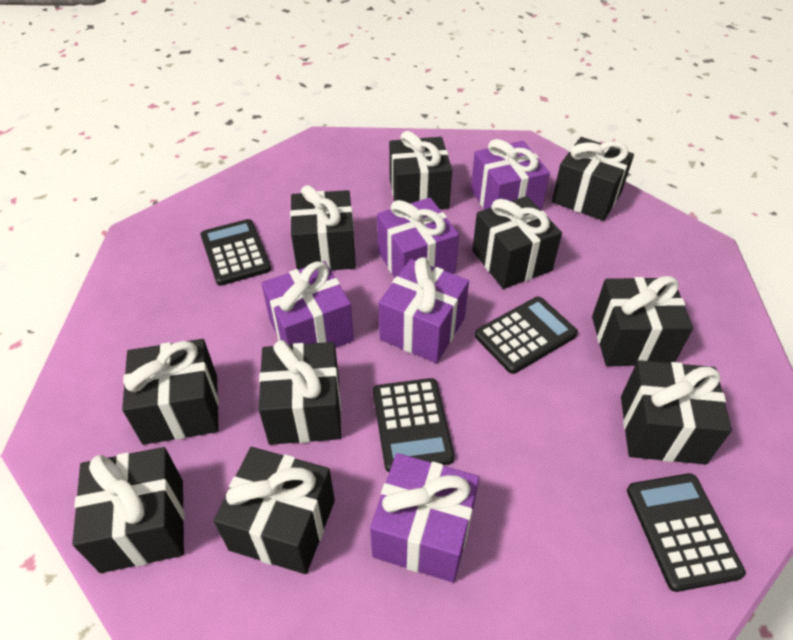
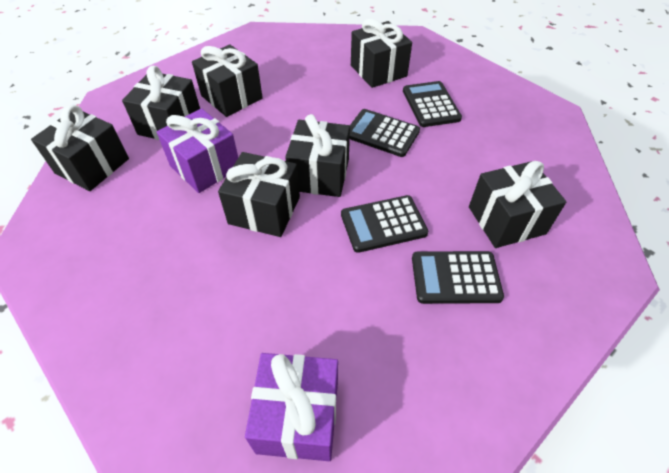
black gift: [72,447,185,573] [122,339,219,445] [214,447,335,574] [259,340,341,445] [290,185,356,270] [389,131,452,209] [472,196,562,289] [552,137,634,221] [592,276,693,366] [621,360,732,465] = 10 -> [31,105,129,191] [122,66,200,140] [192,44,263,117] [218,152,300,237] [285,114,350,197] [351,19,412,88] [469,161,566,248] = 7
purple gift: [261,261,354,348] [370,453,479,583] [377,198,459,277] [379,257,469,363] [471,139,550,211] = 5 -> [157,108,238,193] [245,353,338,461] = 2

